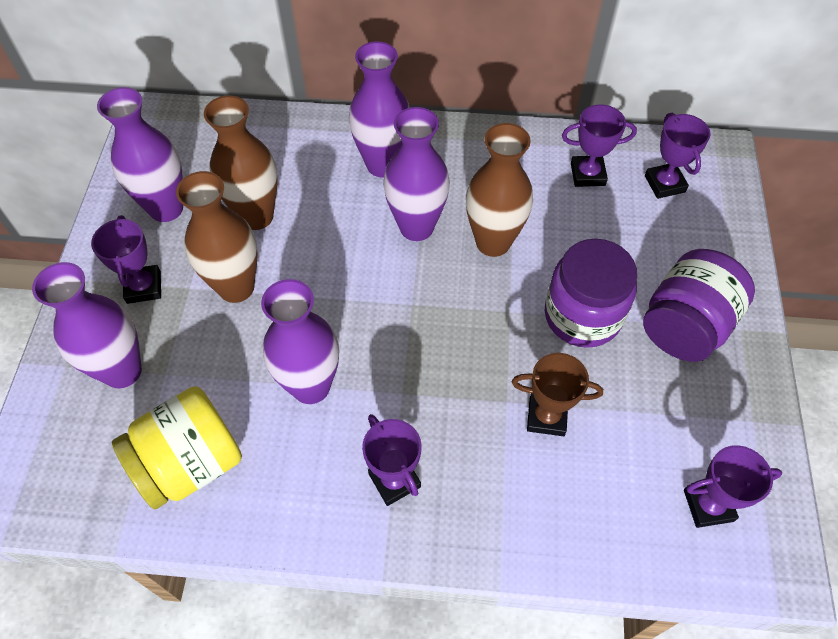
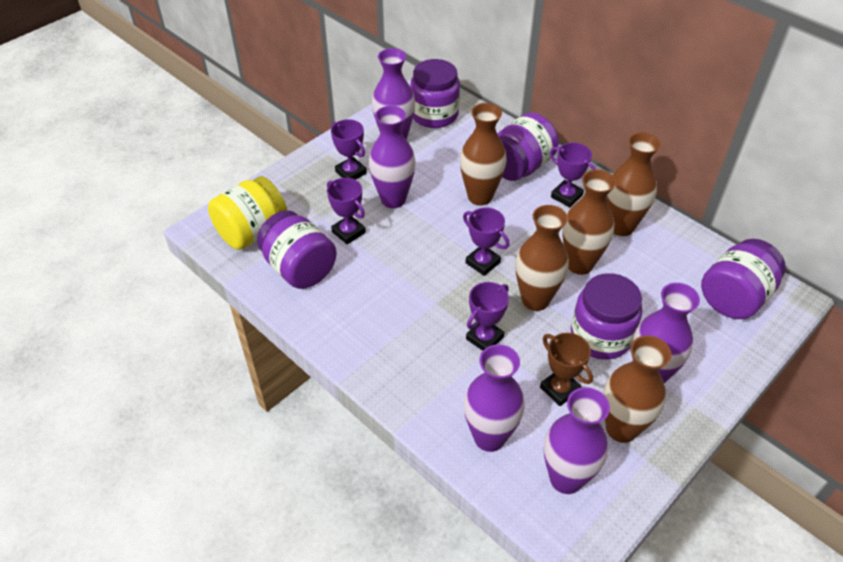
brown vase: [176,171,258,303] [204,95,278,230] [466,123,533,257] = 3 -> [460,103,507,205] [516,205,569,311] [562,170,616,275] [603,335,671,443] [606,132,661,236] = 5
purple jar: [545,239,637,348] [643,249,755,362] = 2 -> [257,210,337,289] [410,59,460,128] [498,112,559,181] [571,273,642,360] [701,239,786,319] = 5

